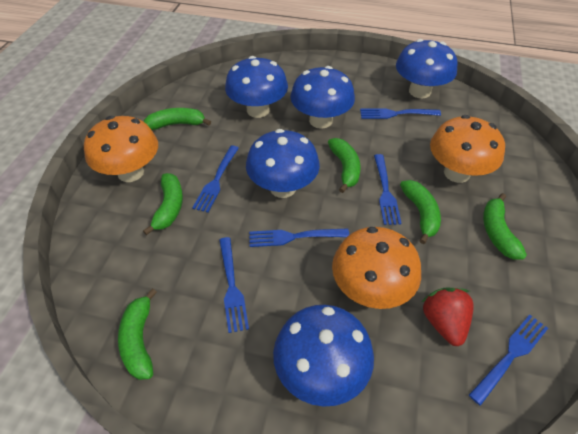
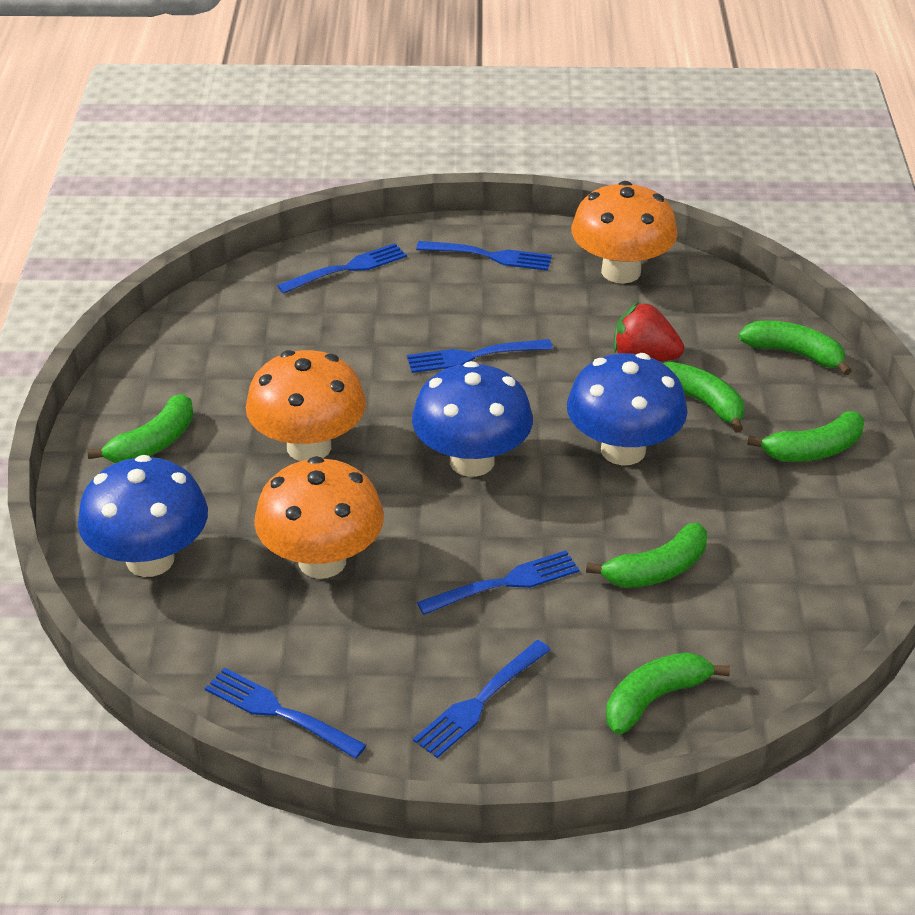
blue mushroom: [225,56,288,118] [246,129,320,198] [273,305,374,407] [290,66,355,129] [396,39,458,98] = 5 -> [78,455,208,577] [412,361,533,477] [567,353,688,465] = 3

